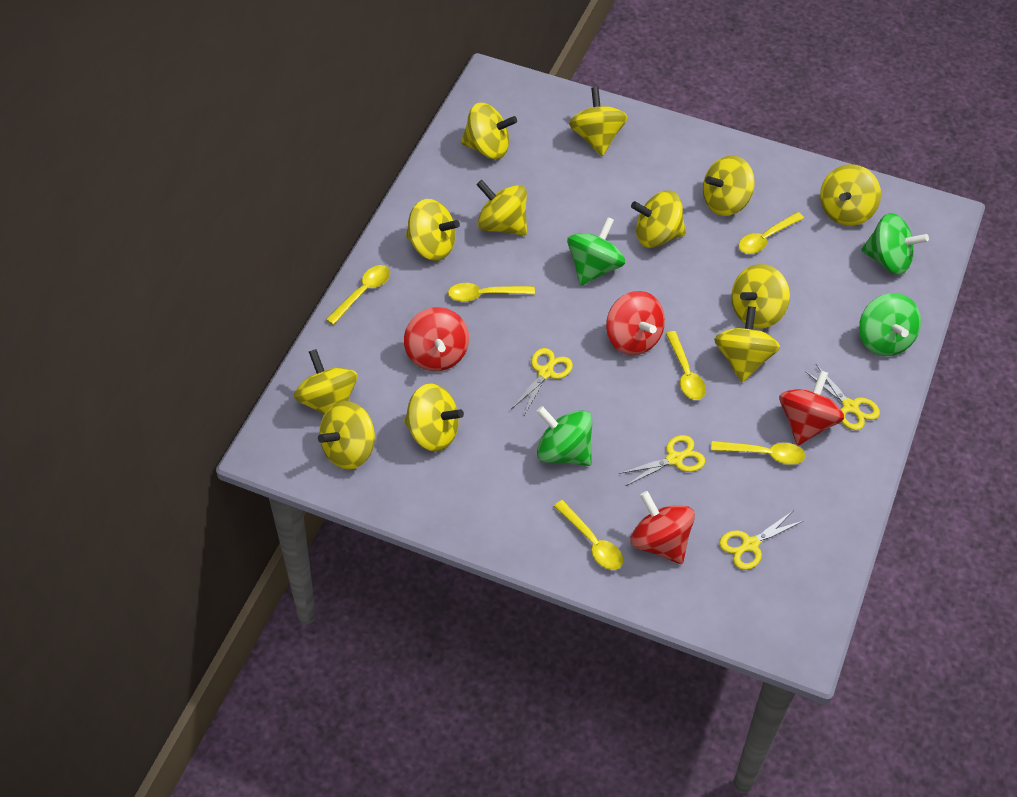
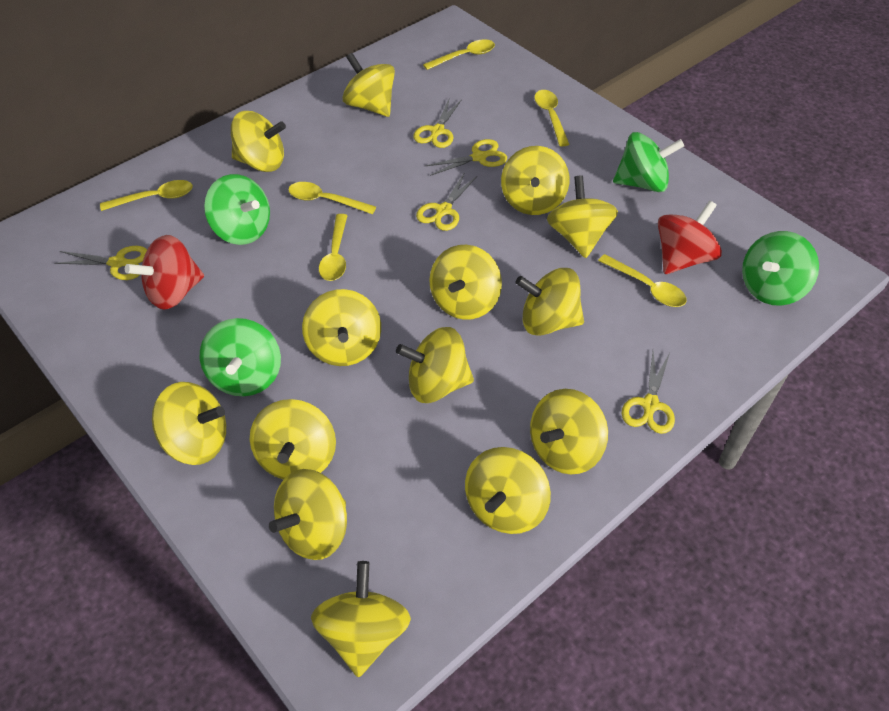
red spinning top: [404,307,469,371] [606,291,665,355] [630,491,695,564] [779,370,844,445] = 4 -> [125,235,204,310] [658,201,722,274] = 2
yellow scissors: [511,348,573,415] [619,435,705,486] [719,510,804,570] [805,364,880,430] = 4 -> [54,246,147,280] [414,97,462,148] [416,172,477,231] [425,139,507,176] [621,351,675,434] = 5
yellow spinning top: [294,349,358,415] [318,401,375,470] [404,384,464,452] [406,199,460,261] [461,103,517,159] [476,180,527,236] [569,87,628,156] [631,190,686,248] [703,155,755,216] [714,306,780,382] [731,264,790,329] [820,164,881,226] = 12 -> [152,382,226,465] [231,111,286,172] [250,399,336,480] [269,469,347,560] [302,289,381,366] [311,561,411,677] [342,53,395,117] [396,327,474,403] [429,245,502,320] [465,447,551,534] [501,146,569,215] [515,268,584,336] [530,389,608,474] [547,175,618,258] = 14

